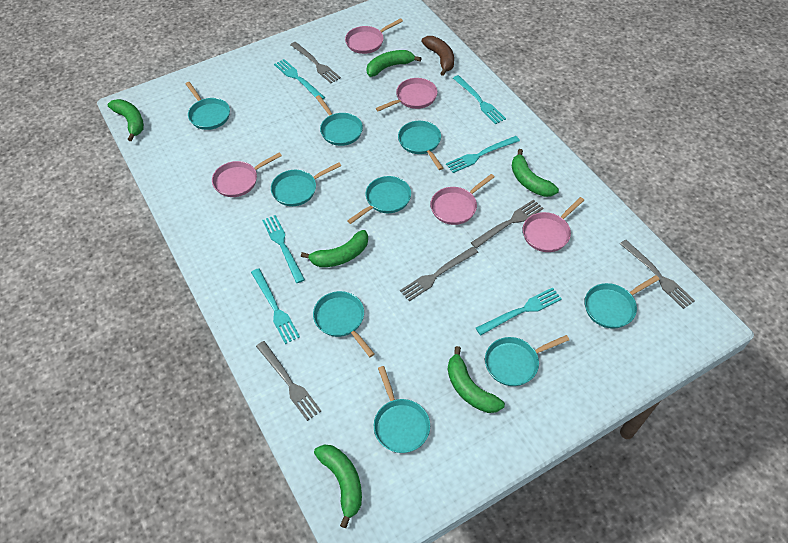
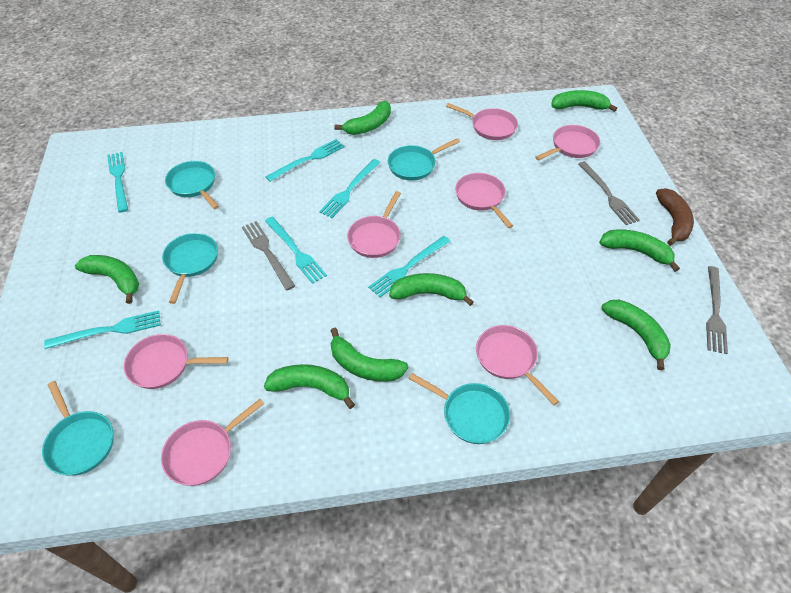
green banana: [108,99,144,141] [301,230,368,267] [314,445,362,528] [366,50,422,77] [448,346,505,413] [512,149,559,197] = 6 -> [75,255,139,304] [264,364,355,409] [330,328,408,382] [334,101,391,135] [389,273,474,306] [551,90,617,112] [599,230,680,272] [601,300,671,370] = 8
grey fork: [256,341,321,421] [290,42,341,83] [400,247,478,301] [471,199,543,248] [620,240,695,309] = 5 -> [242,221,295,290] [578,161,640,225] [706,266,728,354] = 3
pink pan: [212,153,282,197] [345,18,403,54] [376,78,437,111] [430,174,495,225] [523,197,584,252] = 5 -> [124,334,228,389] [161,399,264,486] [347,191,401,258] [446,103,518,140] [455,173,513,228] [476,325,559,405] [535,125,600,160] = 7
turquoise pan: [186,82,230,130] [271,162,341,206] [313,291,374,357] [316,95,363,146] [347,176,411,224] [374,366,430,453] [398,121,443,170] [485,335,569,386] [585,275,660,329] = 9 -> [42,381,114,476] [162,233,218,304] [165,161,219,209] [388,138,460,180] [408,373,510,444] = 5

